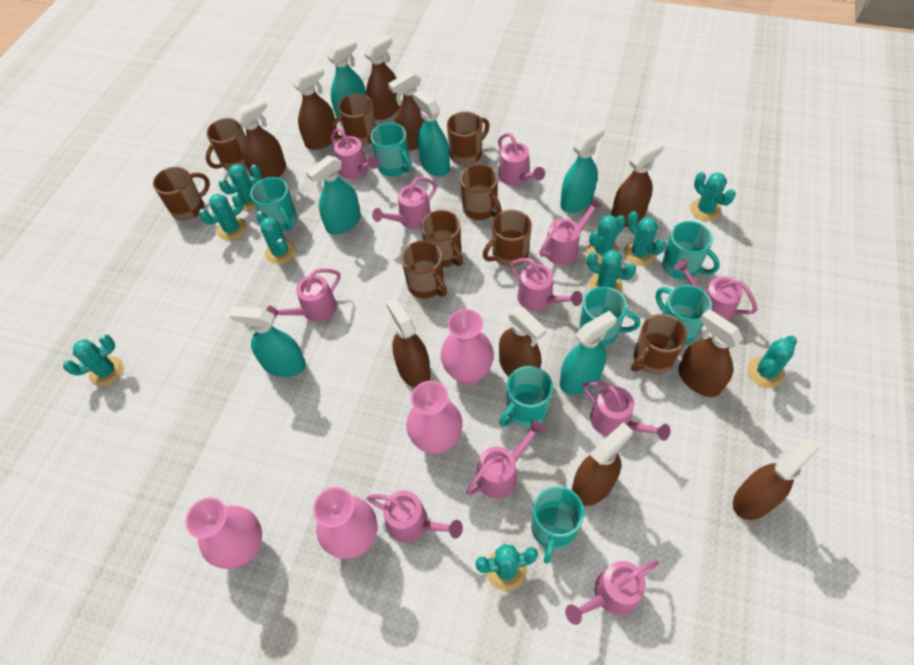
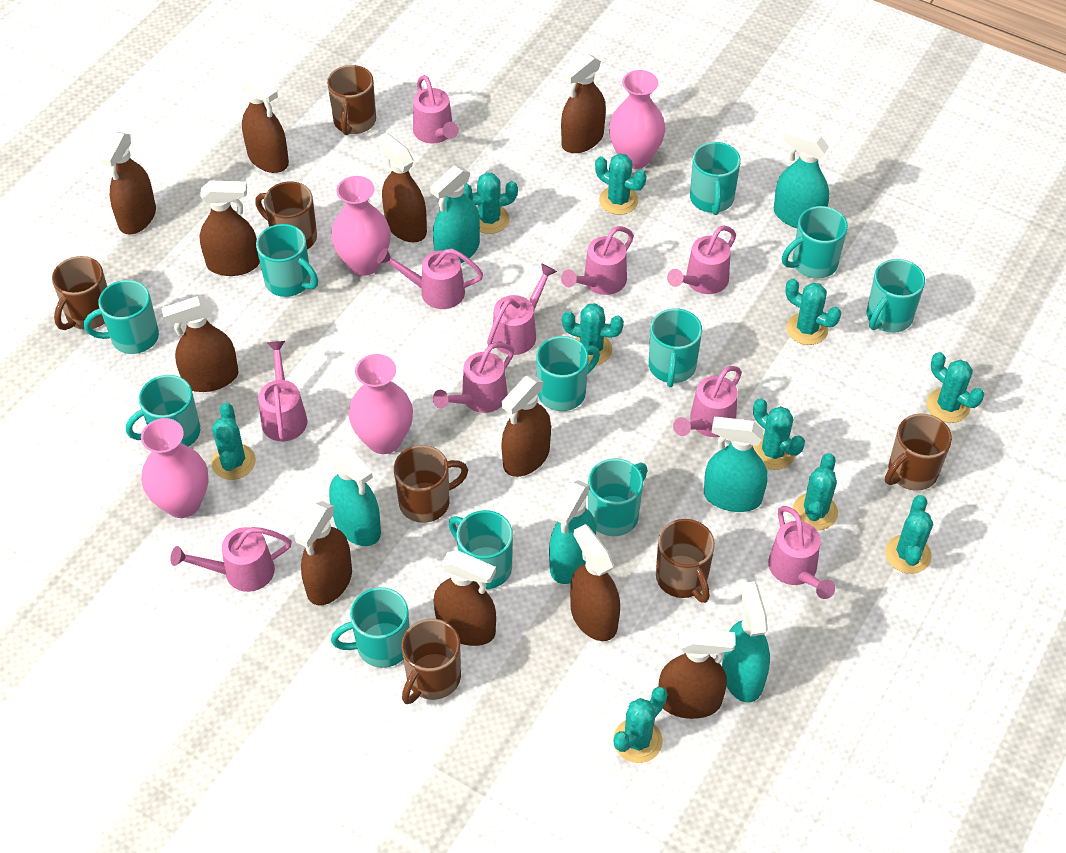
brown mug: [153,167,210,221] [206,118,246,170] [331,94,376,146] [401,241,447,299] [421,210,463,267] [447,111,490,165] [460,164,502,220] [483,210,532,267] [631,314,687,375] = 9 -> [52,256,107,330] [255,181,317,249] [327,65,376,135] [394,445,468,523] [401,619,461,704] [656,519,715,603] [885,413,952,491] = 7
brown spray bottle: [234,98,286,179] [292,65,338,150] [364,35,400,120] [386,298,431,387] [388,71,424,150] [499,306,547,376] [572,422,633,506] [611,140,664,227] [678,309,743,397] [733,438,820,520] = 10 -> [99,132,156,234] [161,296,239,392] [199,181,260,276] [241,72,289,173] [294,501,352,605] [377,133,427,242] [434,550,496,646] [501,376,551,477] [561,53,606,153] [570,524,620,641] [658,628,735,719] = 11
pink watering can: [267,268,341,322] [331,128,379,179] [367,490,463,543] [372,177,437,229] [466,420,545,498] [498,133,545,186] [510,258,583,311] [539,198,603,265] [565,560,659,625] [583,382,670,441] [674,259,757,321] = 11 -> [170,527,292,592] [258,341,307,442] [377,248,483,309] [413,75,459,144] [433,343,514,413] [487,263,557,355] [561,226,634,295] [667,226,736,294] [673,366,742,437] [768,506,835,599] = 10
turquoise mug: [250,177,297,232] [371,123,412,177] [499,366,553,427] [531,486,585,564] [579,287,640,346] [656,285,712,345] [662,221,720,280] = 7 -> [84,280,159,354] [126,375,200,447] [256,224,318,297] [331,587,410,668] [448,510,513,589] [536,336,600,411] [588,458,648,536] [649,308,702,387] [690,142,741,215] [782,206,848,279] [867,259,925,333] = 11

